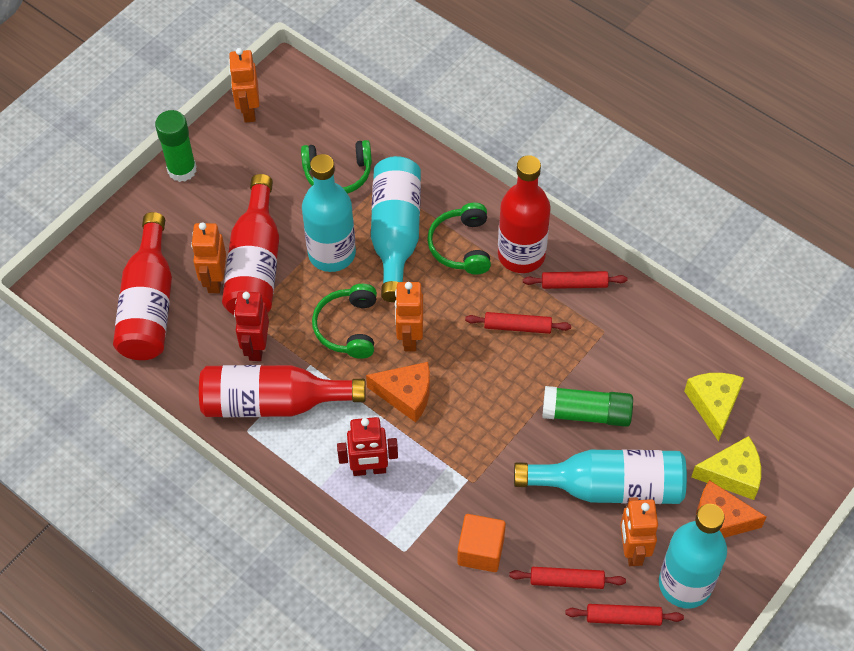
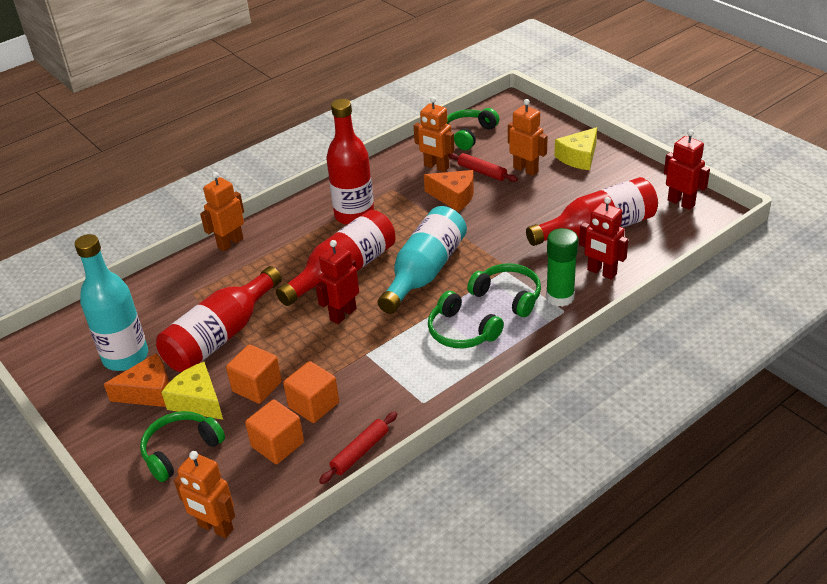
green glue stick: [155,110,197,182] [542,386,633,427] = 2 -> [546,228,578,307] = 1
green headphones: [301,140,372,194] [312,284,377,359] [427,203,491,275] = 3 -> [140,411,225,482] [428,291,504,348] [446,108,499,150] [467,263,541,317] = 4
orange cube: [457,514,506,572] = 1 -> [226,344,282,404] [245,399,304,464] [283,361,339,423] = 3
red robot: [234,291,269,361] [337,417,398,476] = 2 -> [316,240,359,324] [579,197,629,280] [664,129,710,210] = 3
red rolling pin: [465,312,571,334] [509,567,626,589] [523,271,627,289] [565,604,684,626] = 4 -> [319,412,397,484] [449,153,518,182] = 2
turquoise bottle: [302,154,356,272] [371,156,421,302] [514,450,687,504] [659,504,727,609] = 4 -> [74,234,148,371] [378,206,467,314] = 2

